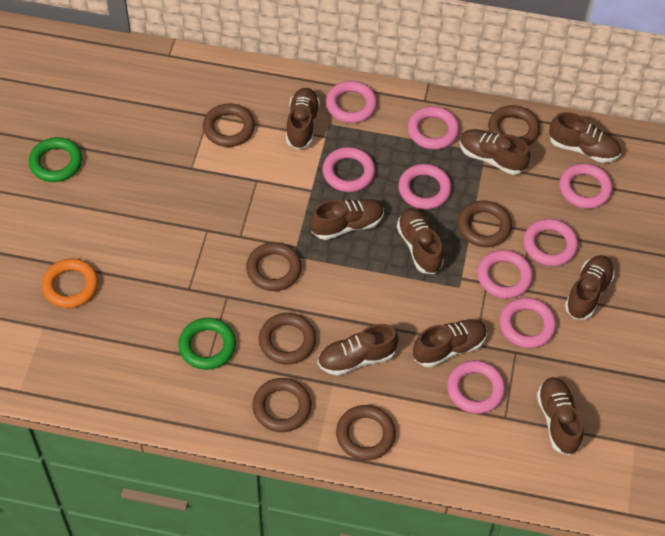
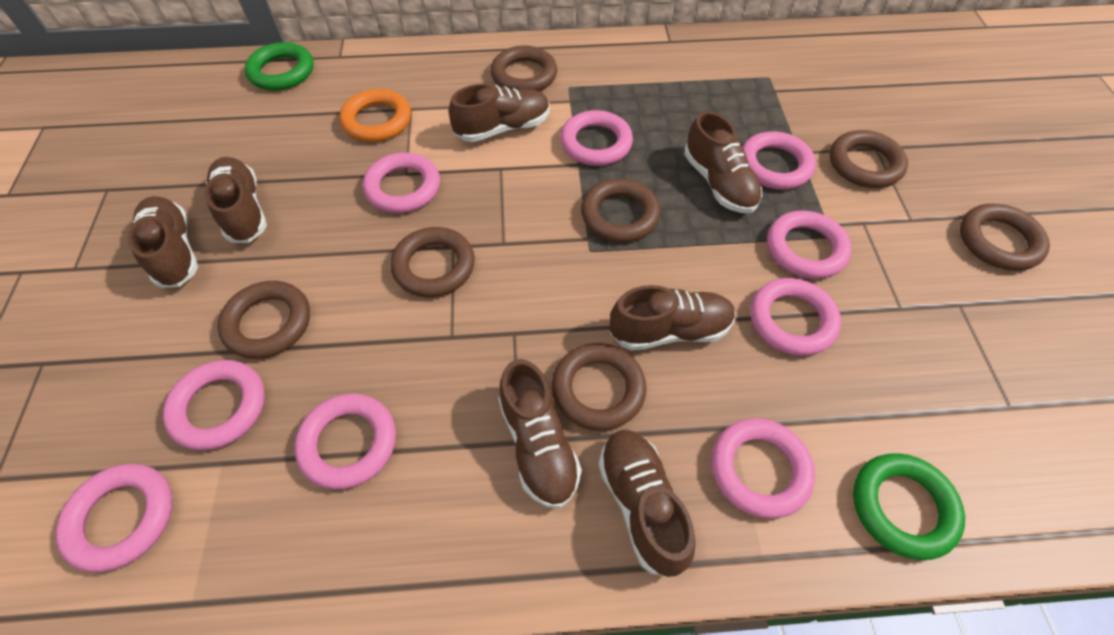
brown shoe: [286,88,320,150] [310,199,384,240] [318,324,399,376] [397,208,444,274] [413,319,487,367] [459,129,531,175] [537,377,583,455] [549,112,621,163] [565,255,615,320] = 9 -> [128,196,198,288] [205,157,267,243] [449,84,550,142] [498,359,582,508] [598,430,696,577] [610,285,736,351] [684,111,762,213] = 7

